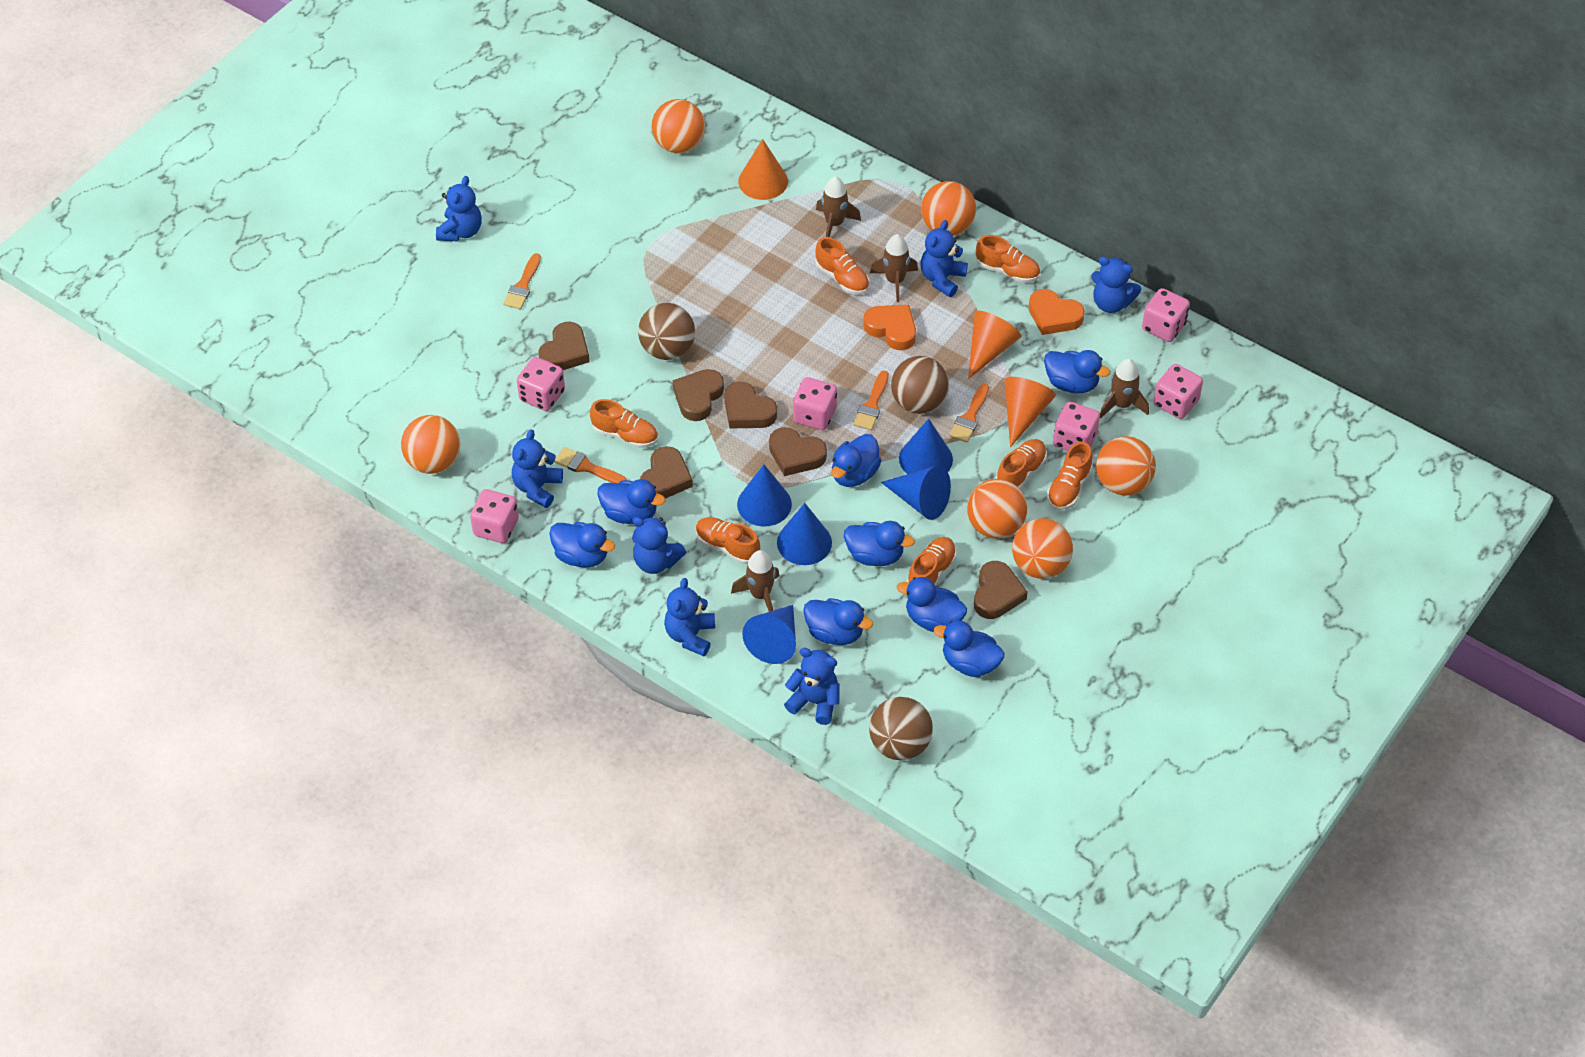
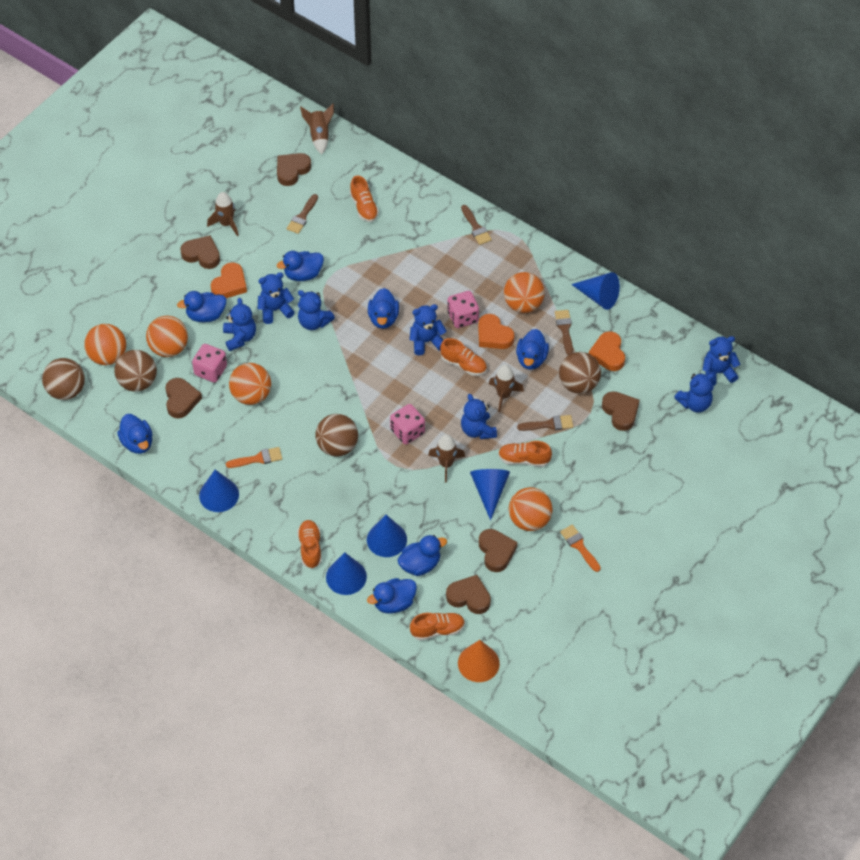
blue duck: [549,522,615,568] [597,479,665,524] [803,598,873,645] [831,434,881,487] [844,521,915,566] [897,577,967,632] [934,620,1005,677] [1044,350,1110,394] = 8 -> [117,414,153,454] [177,291,226,322] [277,251,324,281] [367,578,417,614] [368,288,399,329] [398,535,447,576] [516,329,549,369] = 7
brown ball: [638,303,695,360] [869,697,933,760] [891,356,949,414] = 3 -> [42,358,85,400] [114,350,157,392] [315,414,358,457] [559,352,601,394] = 4
brown brush: none = 0 -> [287,194,318,234] [461,205,492,245] [517,415,573,431] [555,310,573,355] = 4
orange ball: [401,415,460,474] [652,99,705,153] [921,181,976,236] [967,479,1027,539] [1012,518,1073,579] [1096,436,1156,496] = 6 -> [84,324,126,365] [146,316,188,357] [229,363,271,405] [504,272,545,313] [509,487,552,531] = 5
orange brush: [503,253,541,309] [554,447,627,483] [853,371,889,430] [949,384,989,443] = 4 -> [226,447,282,468] [560,525,601,572] = 2
orange cone: [738,139,788,200] [968,311,1021,379] [1005,377,1056,447] = 3 -> [458,640,500,682] = 1
orange heart: [863,305,916,350] [1029,289,1085,335] = 2 -> [211,262,247,298] [478,314,515,349] [589,331,625,371] = 3
orange shoe: [590,399,658,448] [696,517,760,564] [815,237,869,294] [907,537,957,586] [976,235,1040,283] [996,439,1047,489] [1047,442,1093,510] = 7 -> [297,520,322,569] [350,175,379,222] [410,613,465,641] [440,338,487,376] [498,441,552,467] = 5
pink dice: [470,489,519,543] [517,357,565,411] [793,377,837,430] [1053,402,1100,451] [1142,288,1190,342] [1153,364,1203,419] = 6 -> [192,344,227,383] [390,404,425,445] [447,291,479,328] = 3

